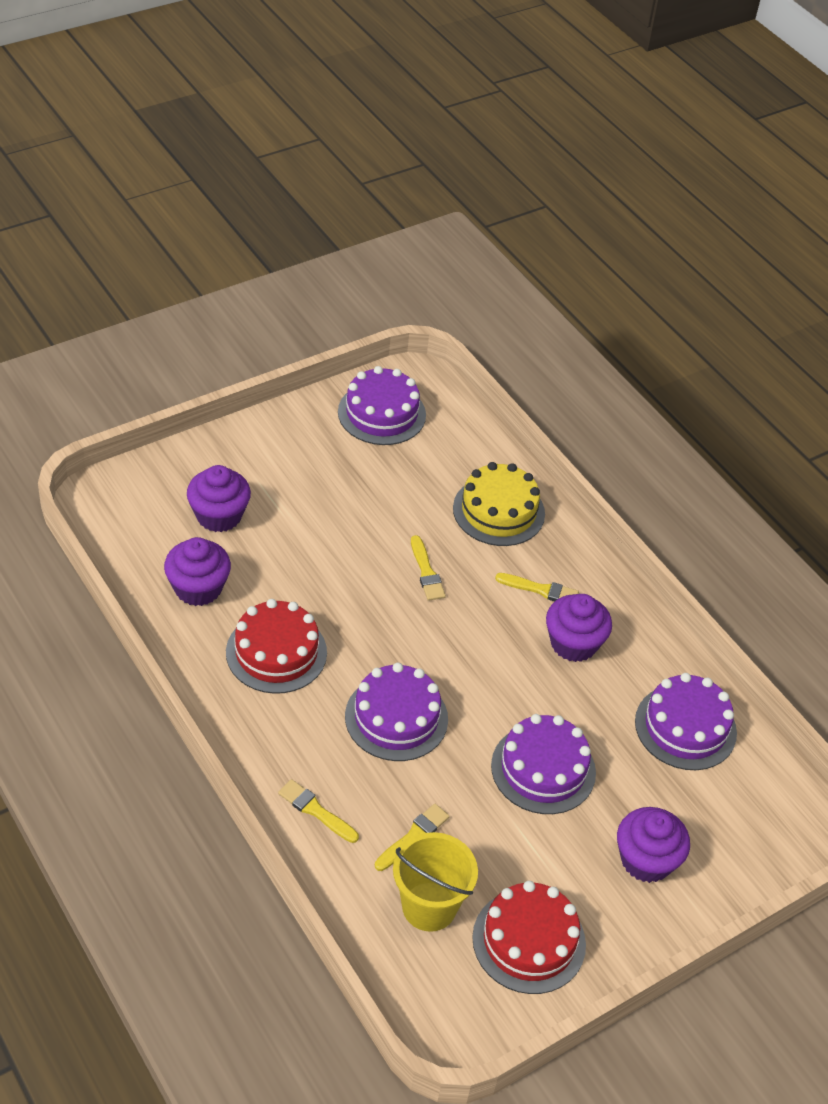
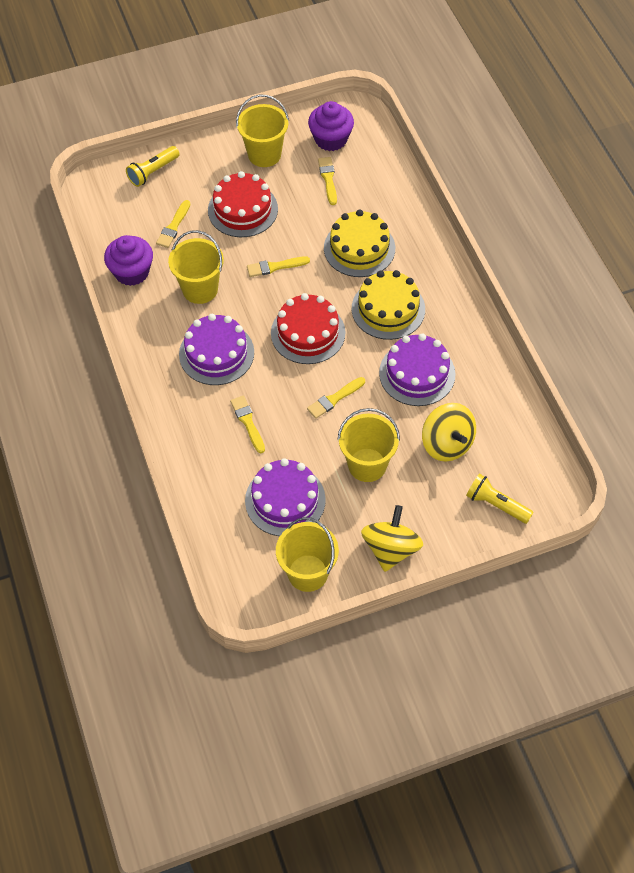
purple cake: [338,366,426,445] [345,663,448,761] [491,714,596,814] [635,673,737,770] = 4 -> [179,314,254,385] [245,458,326,536] [379,333,455,406] = 3
purple cupcake: [164,537,231,606] [187,465,251,532] [546,594,612,662] [617,807,690,883] = 4 -> [104,235,153,286] [308,101,354,151] = 2
yellow brush: [278,779,359,843] [375,804,450,871] [411,535,446,601] [495,573,579,601] = 4 -> [156,200,190,248] [230,395,265,453] [247,256,310,277] [307,377,365,419] [318,157,337,205] = 5
yellow bucket: [393,832,478,932] = 1 -> [168,230,224,304] [236,95,289,167] [276,517,339,592] [337,408,400,482] = 4
yellow cake: [453,462,545,546] = 1 -> [324,209,395,277] [352,270,425,340] = 2
yellow flashlight: none = 0 -> [126,146,180,187] [466,474,534,524] = 2
yellow spinning top: none = 0 -> [361,505,423,572] [422,403,476,462] = 2

